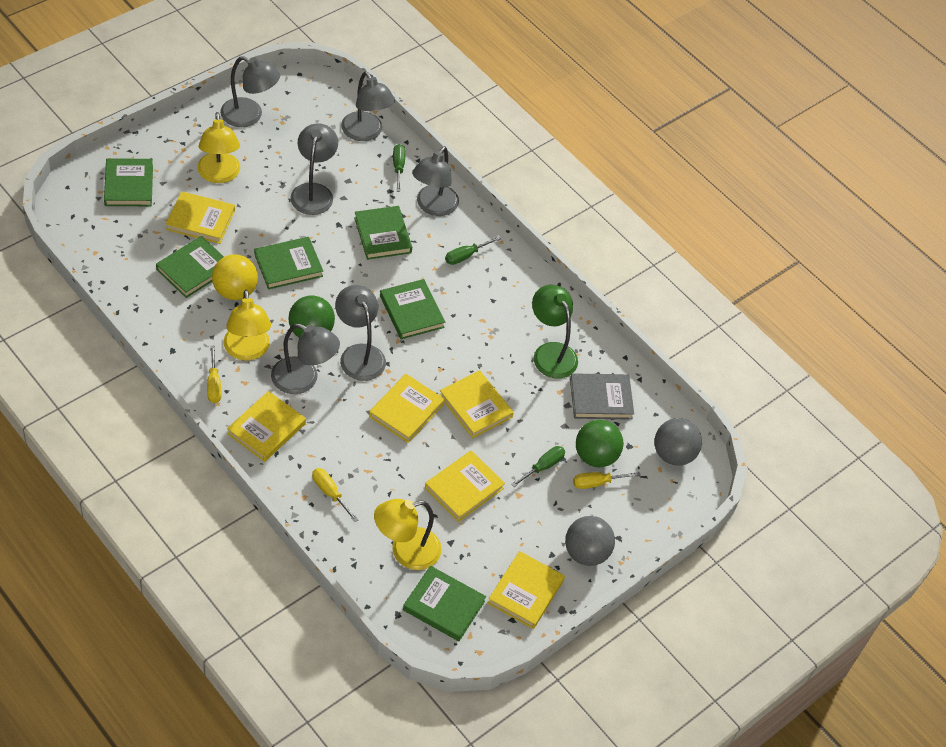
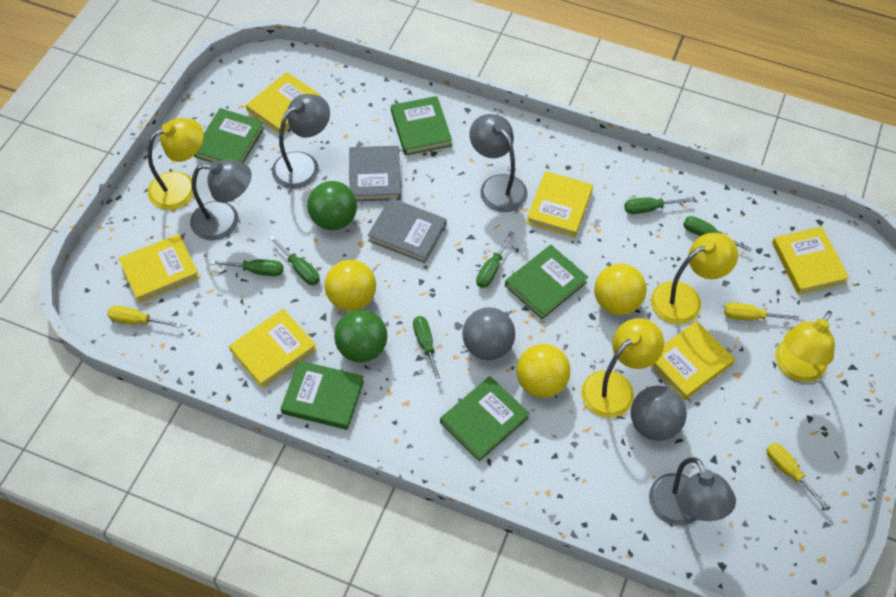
green book: [104,158,153,206] [156,236,224,298] [254,237,323,290] [354,206,412,260] [380,279,445,339] [403,566,486,641] = 6 -> [194,108,265,163] [280,360,364,430] [391,96,452,156] [440,376,529,461] [505,245,588,319] = 5
green lamp: [532,285,578,378] = 1 -> none = 0
green screwdriver: [393,144,406,192] [445,236,501,265] [511,446,565,487] = 3 -> [211,259,283,276] [269,236,320,285] [413,316,442,383] [476,231,514,288] [624,197,694,214] [683,216,752,252] = 6
grey book: [570,373,634,420] = 1 -> [349,146,401,201] [368,198,446,263] = 2
grey lamp: [220,56,280,127] [271,323,340,394] [290,123,338,215] [335,285,386,381] [341,71,395,141] [412,146,459,216] = 6 -> [190,159,251,241] [272,94,330,189] [469,114,527,212] [649,457,736,526] = 4
yellow ball: [212,254,258,300] = 1 -> [325,260,376,311] [516,344,570,398] [594,264,647,315] = 3
yellow lamp: [198,112,240,183] [224,290,271,361] [374,499,442,570] = 3 -> [148,118,204,210] [581,318,664,418] [651,233,738,324] [776,311,835,382] = 4

